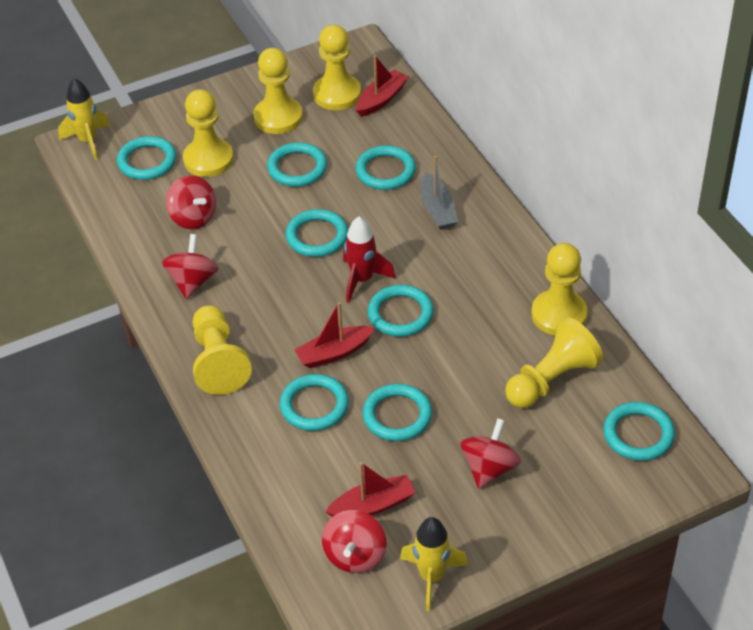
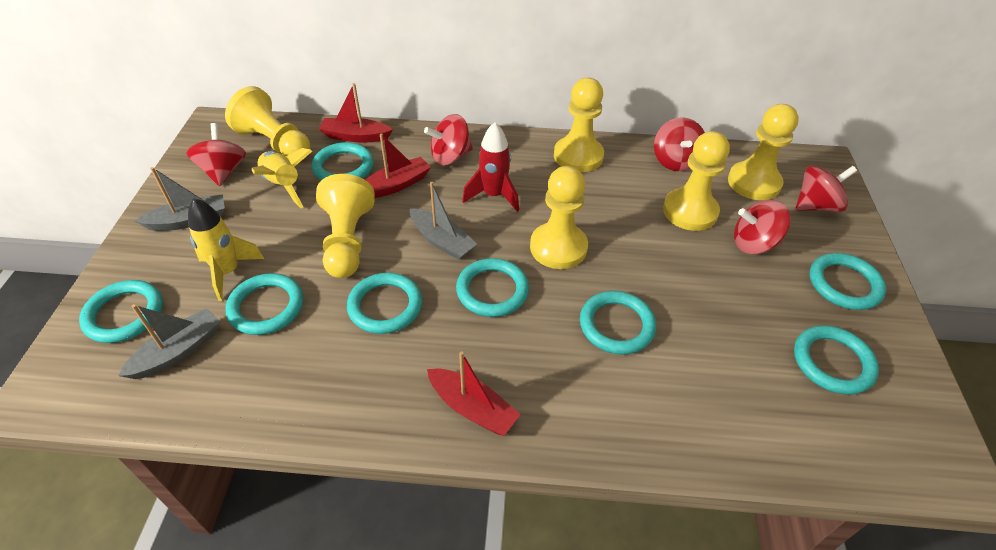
grey boat: [420,156,458,230] = 1 -> [118,304,220,379] [135,167,225,231] [410,182,477,260] = 3
red spinning top: [162,234,218,299] [166,175,216,229] [322,510,386,573] [460,418,521,489] = 4 -> [186,123,246,186] [424,114,473,165] [654,117,705,171] [734,200,790,254] [796,165,857,212] = 5

